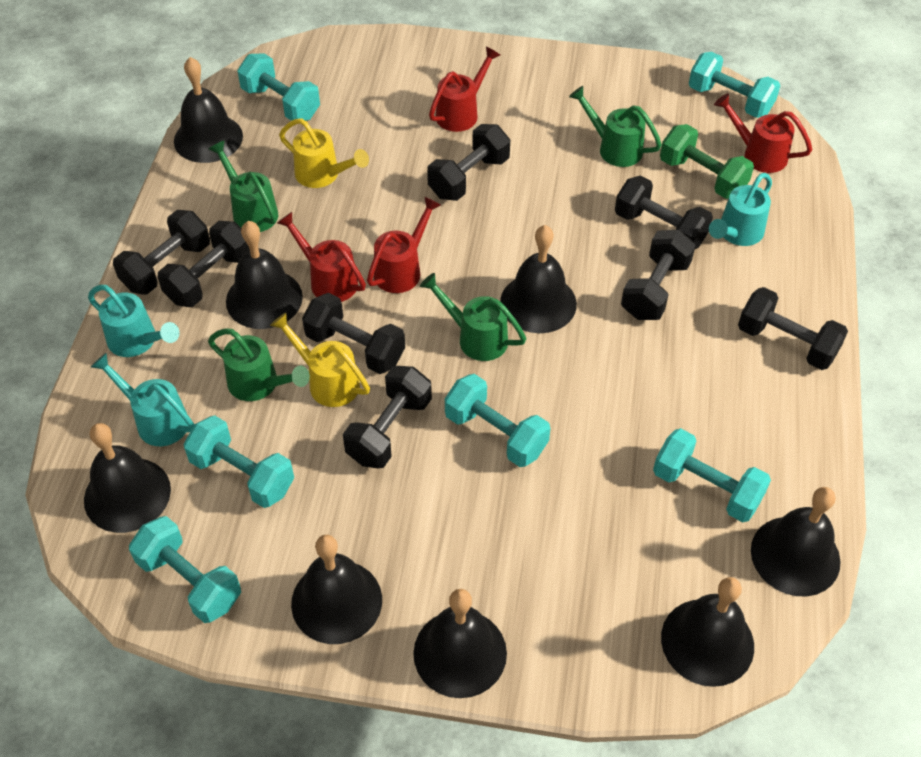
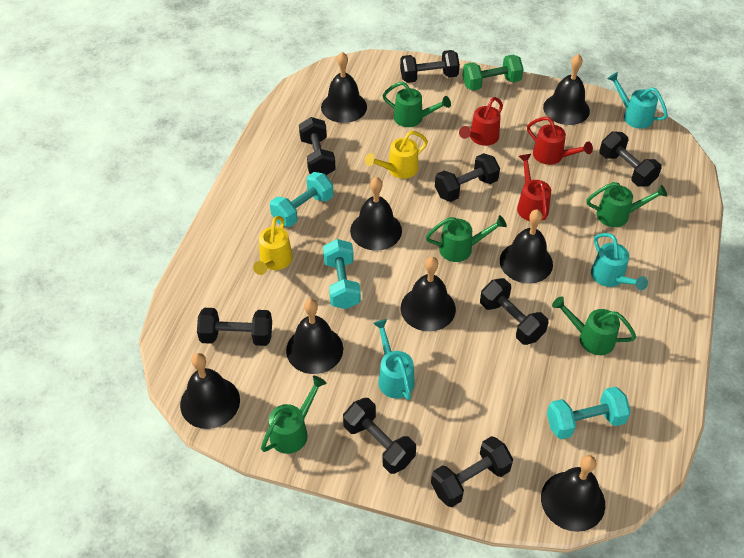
green watering can: [208,328,310,401] [209,140,278,232] [420,273,526,361] [569,86,662,167] = 4 -> [261,376,327,454] [382,82,451,127] [426,215,507,262] [552,296,636,355] [586,182,667,227] = 5
red watering can: [277,212,366,302] [367,196,441,293] [429,46,500,132] [714,93,812,173] = 4 -> [459,97,503,146] [517,154,551,221] [527,117,593,165] = 3
turquoise dumbbell: [129,516,241,623] [183,415,294,508] [237,53,320,121] [445,374,551,467] [653,428,771,522] [689,52,780,118] = 6 -> [270,172,333,227] [323,239,361,309] [547,386,631,439] = 3

